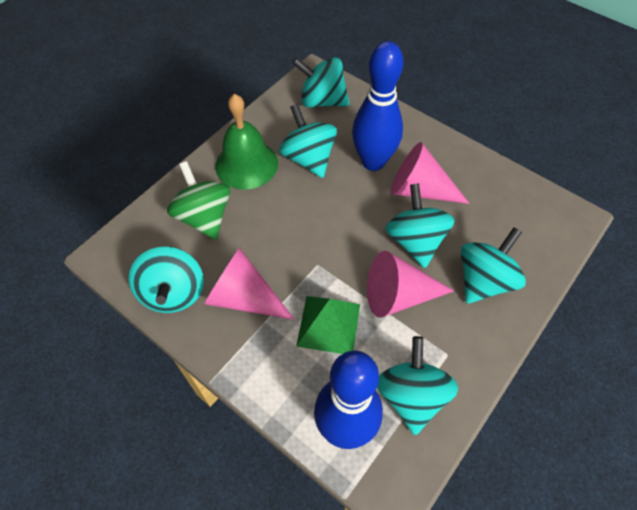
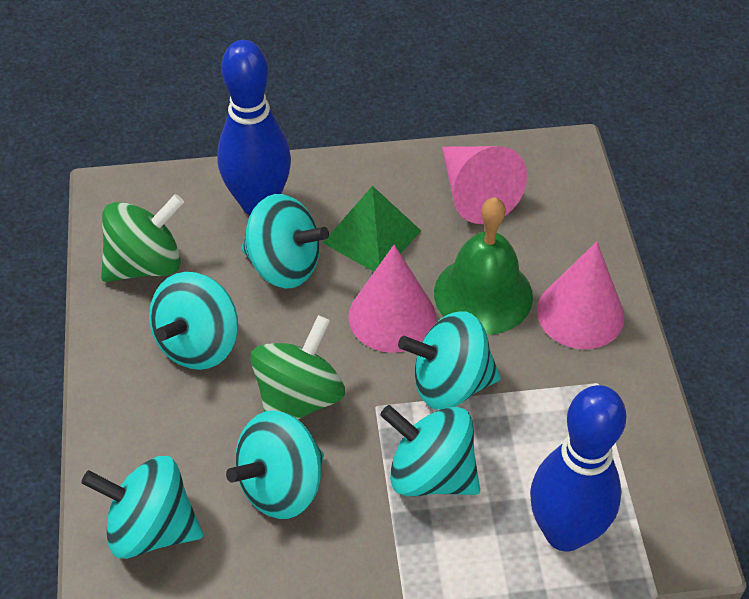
green spinning top: [167,161,230,240] = 1 -> [101,194,184,282] [250,315,345,420] = 2

